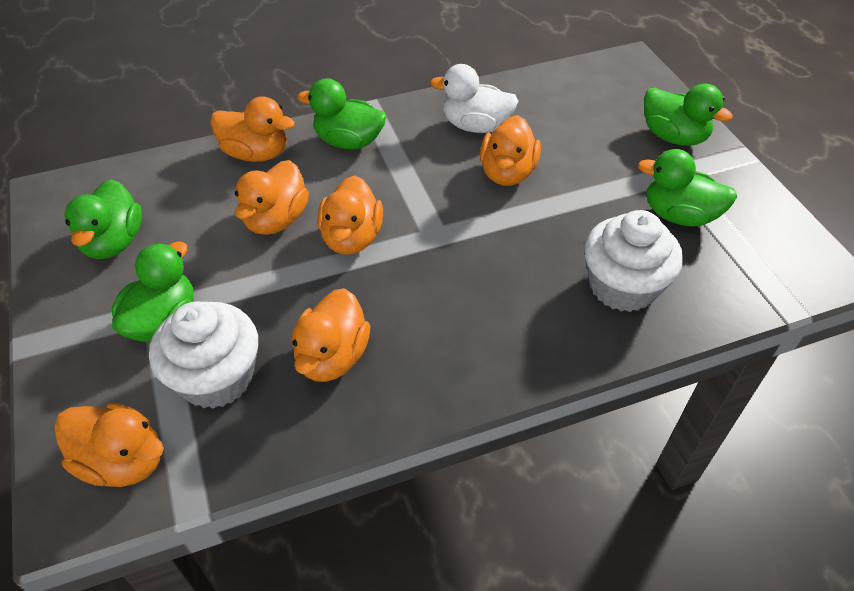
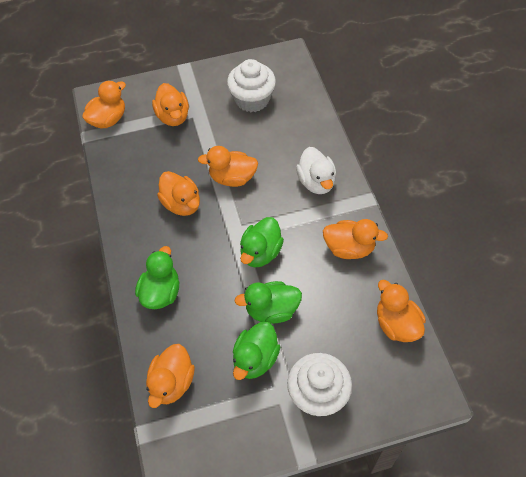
green duck: [64,179,142,259] [112,242,194,342] [297,78,386,149] [638,149,737,227] [644,84,733,146] = 5 -> [135,246,179,309] [233,322,280,380] [234,281,302,324] [240,217,284,268] = 4
orange duck: [54,402,164,487] [210,96,295,162] [235,160,309,235] [292,288,370,382] [317,175,383,255] [480,115,541,186] = 6 -> [82,80,126,128] [146,344,195,408] [152,83,189,126] [157,171,200,216] [198,146,258,187] [323,219,388,259] [377,280,426,342] = 7

